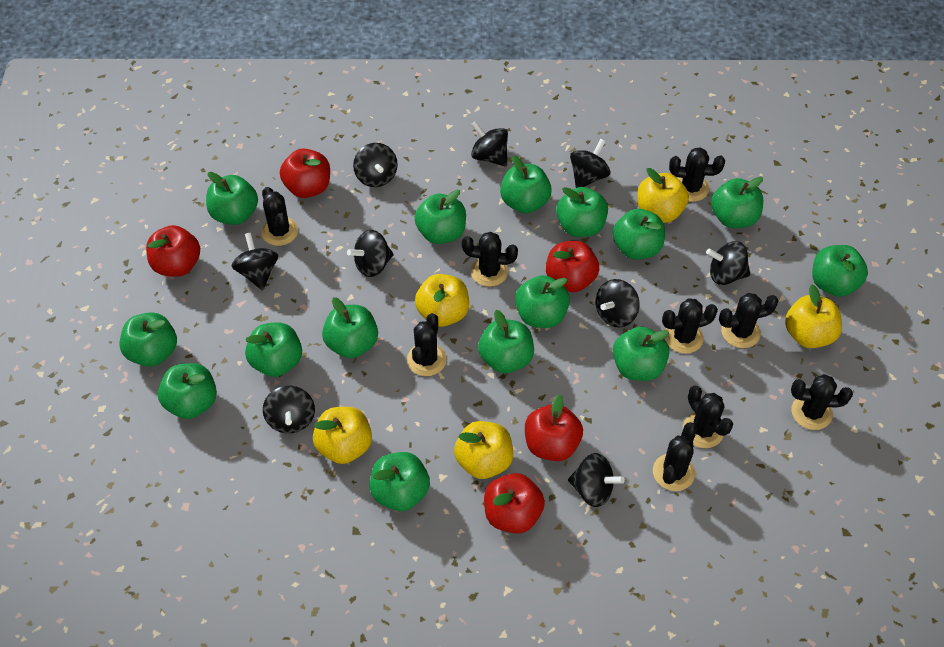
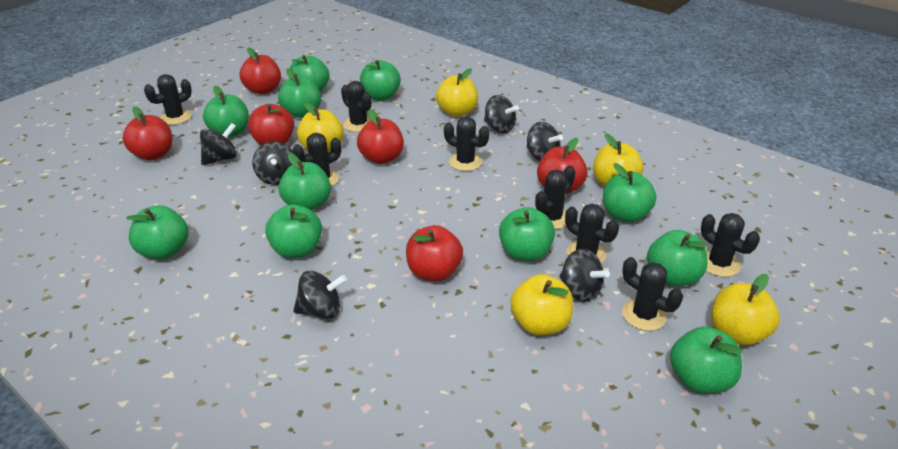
black cactus: [261,187,298,246] [407,313,447,376] [462,232,518,287] [653,422,697,491] [662,298,718,354] [669,147,725,202] [683,386,733,448] [719,293,778,348] [791,374,853,430] = 9 -> [144,74,192,125] [292,133,341,186] [341,81,372,132] [444,116,489,171] [535,166,575,229] [565,204,619,263] [622,257,683,331] [701,213,760,277] = 8
black spinning top: [232,232,278,290] [263,386,315,433] [347,230,394,277] [353,143,398,187] [471,121,508,166] [568,453,625,507] [570,139,611,188] [596,279,640,327] [706,241,751,285] = 9 -> [200,123,237,165] [252,141,293,185] [293,270,347,319] [484,95,519,133] [526,122,563,161] [559,249,610,302] = 6
green apple: [119,312,177,367] [158,363,217,419] [206,172,258,225] [245,322,302,377] [322,297,378,358] [370,452,430,511] [414,190,466,244] [478,310,534,373] [500,155,552,213] [515,275,570,328] [556,187,608,237] [612,209,665,260] [613,327,669,381] [711,177,763,228] [812,245,868,297] = 15 -> [126,205,189,259] [203,86,249,138] [265,204,322,259] [278,68,321,118] [279,153,331,211] [290,55,329,91] [360,60,401,101] [499,207,555,261] [603,163,656,223] [647,230,708,286] [670,326,743,393] = 11
red apple: [146,225,200,277] [280,148,330,198] [484,473,545,534] [525,394,583,461] [546,241,599,292] = 5 -> [123,106,172,160] [240,47,281,94] [248,104,294,145] [357,109,404,164] [406,225,463,281] [537,138,587,194] = 6

